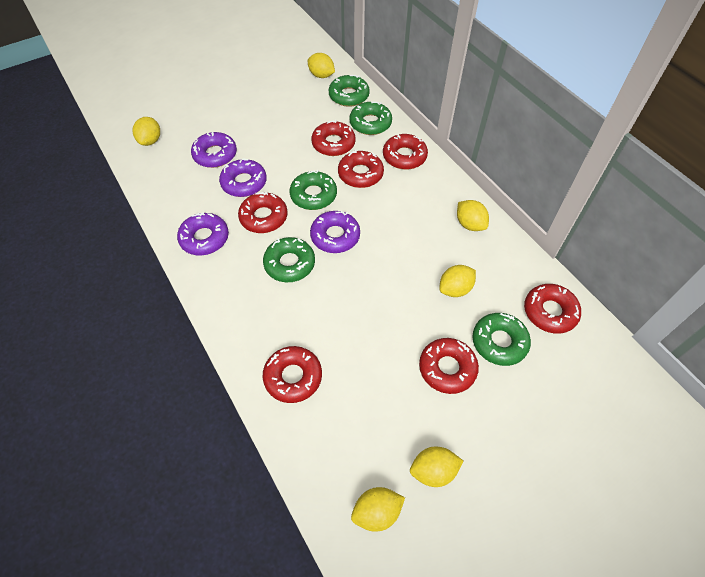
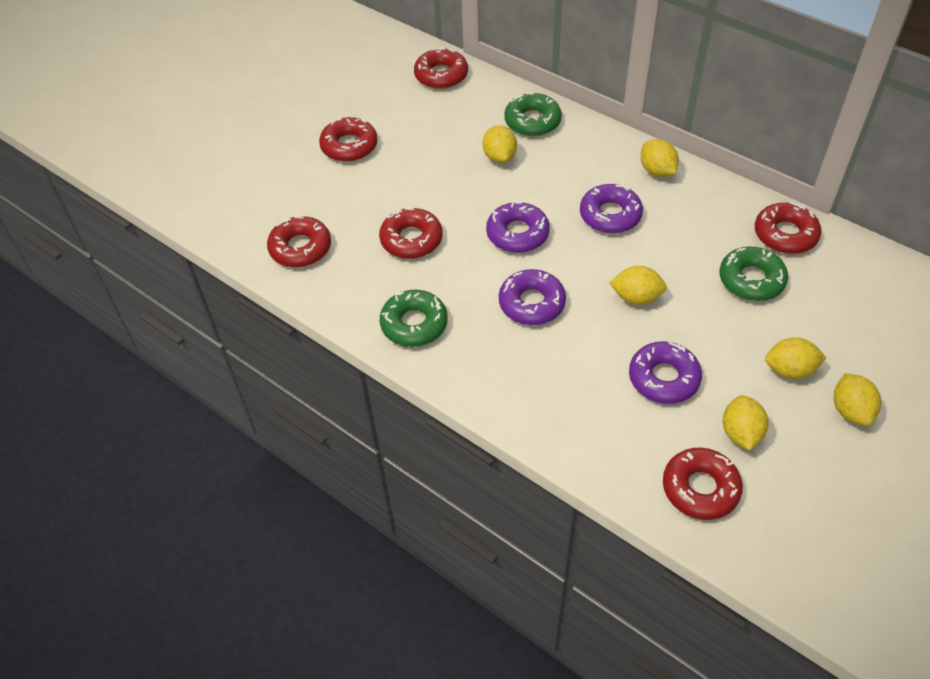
green donut: [263,237,315,282] [289,170,337,210] [329,75,370,107] [349,102,392,135] [472,313,531,366] = 5 -> [380,290,448,347] [504,92,562,136] [719,246,788,301] = 3
red donut: [238,192,288,233] [263,346,322,403] [311,120,356,156] [338,150,384,188] [383,134,428,169] [419,338,479,394] [524,284,581,334] = 7 -> [267,216,331,267] [319,117,377,162] [379,208,443,259] [414,47,468,89] [663,448,743,520] [755,202,821,254] = 6

